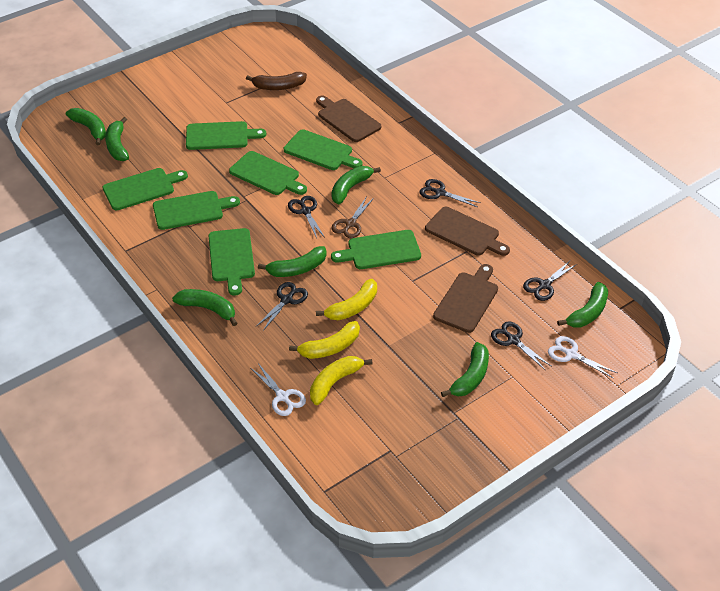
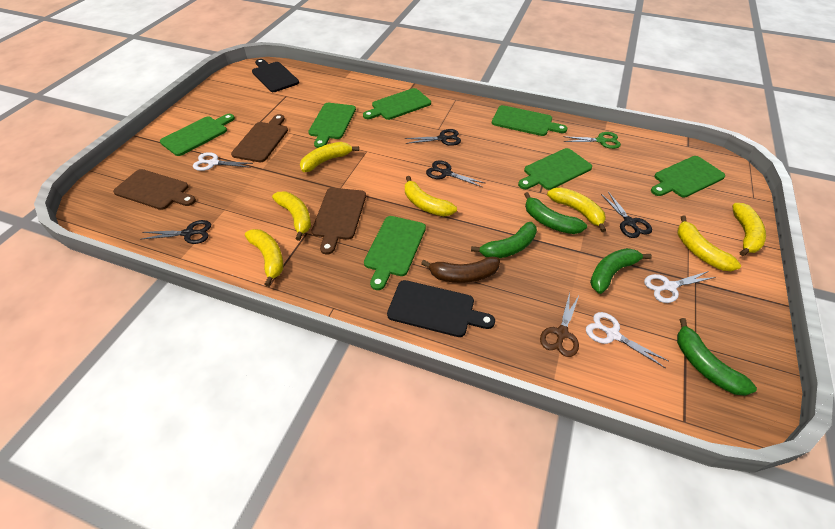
black cutting board: none = 0 -> [252,59,299,92] [387,280,495,337] = 2
black scissors: [256,282,308,331] [288,196,325,238] [420,179,481,207] [491,321,551,371] [523,260,577,301] = 5 -> [140,220,211,244] [405,129,461,146] [426,160,484,187] [601,192,652,238] = 4
green banana: [66,108,106,145] [105,117,129,161] [172,289,237,326] [258,246,327,277] [331,166,381,205] [441,342,489,397] [557,282,608,328] = 7 -> [471,222,537,258] [524,192,587,234] [590,248,652,294] [677,318,757,396] = 4
green scissors: none = 0 -> [563,132,621,149] = 1
white scissors: [251,363,306,416] [548,336,617,378] = 2 -> [193,152,253,171] [586,312,668,369] [644,271,716,303] = 3
yellow banana: [289,321,360,359] [310,356,373,405] [316,279,377,320] = 3 -> [245,229,283,287] [272,192,311,241] [300,142,359,172] [405,176,457,216] [547,187,606,232] [677,216,741,271] [732,203,766,256] = 7

